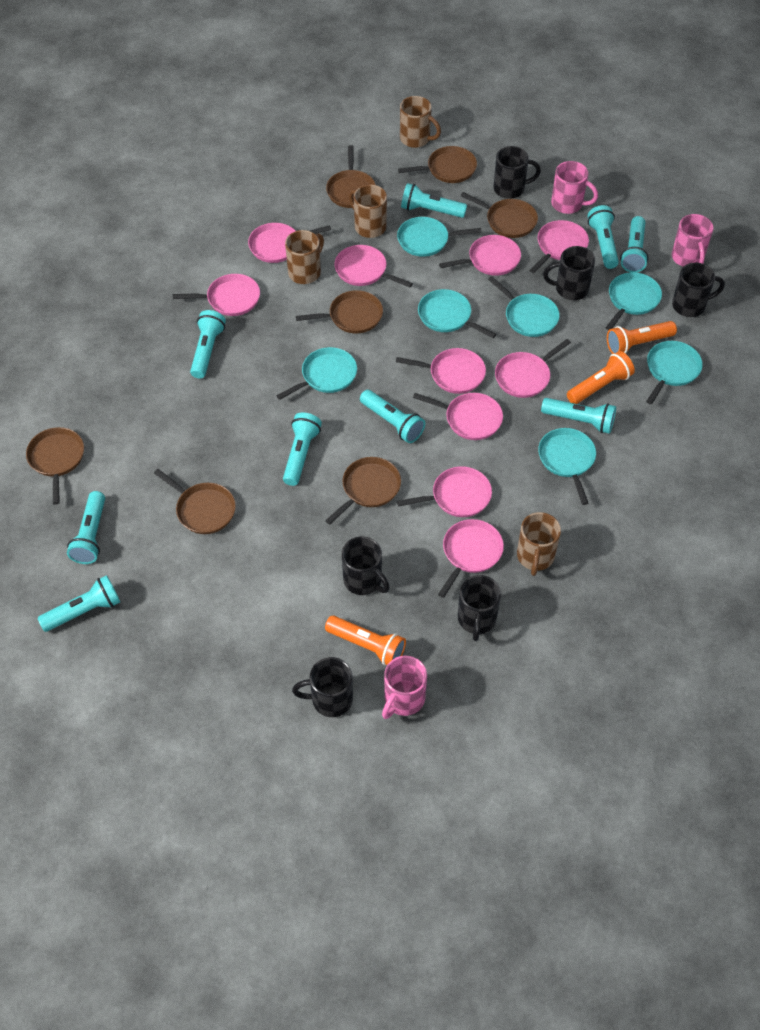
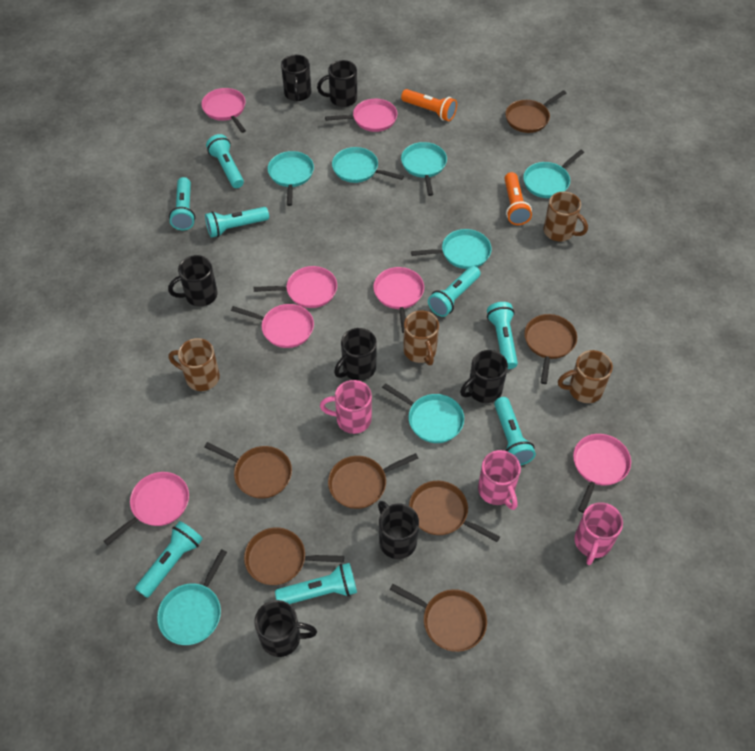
black mug: [292,657,353,717] [342,536,390,595] [458,575,501,641] [494,146,541,199] [543,246,595,300] [672,262,725,317] = 6 -> [168,255,218,307] [254,600,317,657] [281,55,311,101] [317,60,357,107] [334,328,377,381] [378,501,419,559] [460,350,508,403] = 7
orange flashlight: [325,616,406,665] [567,351,635,404] [607,321,677,354] = 3 -> [401,89,457,121] [504,172,532,225] = 2
pink pan: [173,274,260,316] [248,223,331,263] [334,245,413,288] [396,348,486,394] [397,466,492,517] [413,393,503,440] [438,519,504,598] [439,235,521,276] [495,339,571,398] [529,220,589,273] = 10 -> [104,472,189,545] [201,88,246,133] [231,304,314,348] [253,266,337,308] [325,99,397,132] [373,267,424,333] [573,434,631,513] = 7
turquoise flashlight: [38,575,120,632] [67,491,105,564] [190,310,226,378] [283,413,322,486] [360,390,425,443] [401,183,467,218] [541,398,616,434] [587,205,619,269] [620,216,649,272] = 9 -> [135,521,203,598] [169,177,195,230] [205,207,269,238] [206,134,244,188] [275,563,357,604] [428,266,481,317] [487,302,518,369] [494,397,536,465] = 8

